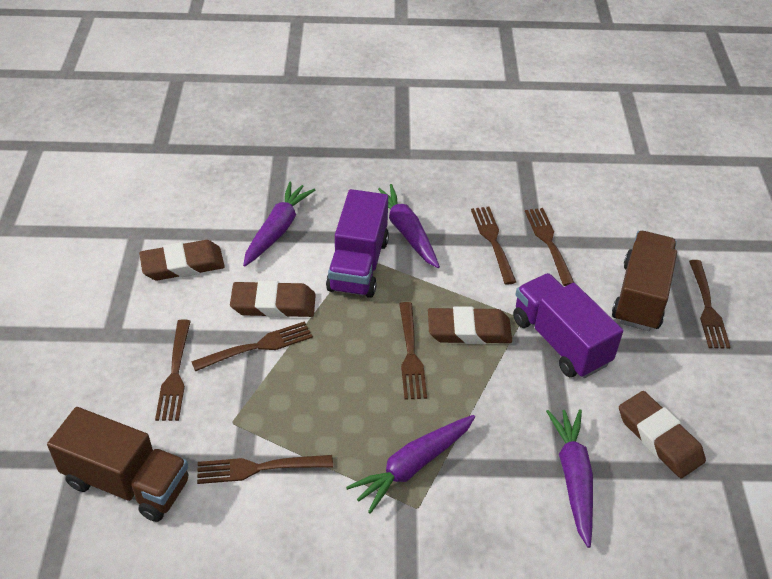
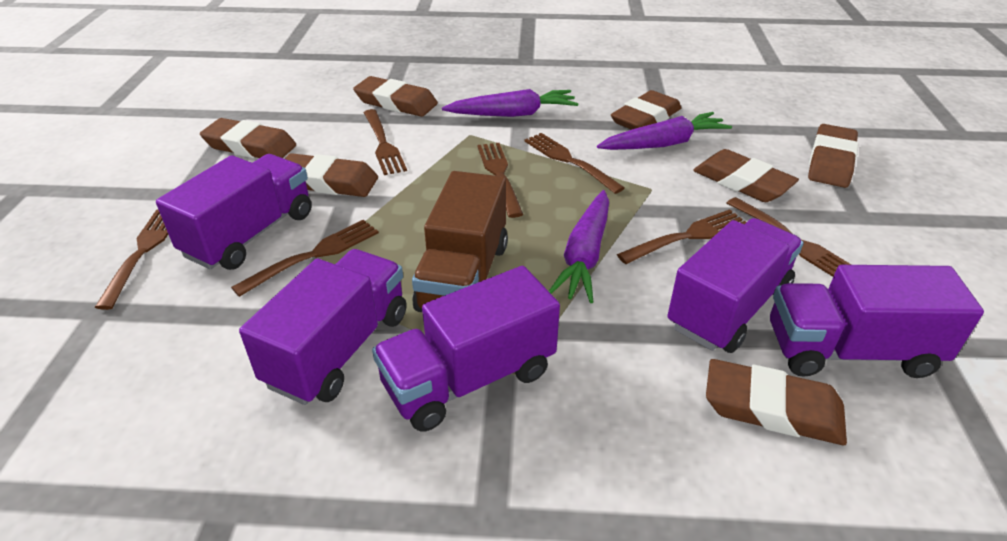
brown eraser: [139,240,225,280] [230,281,316,318] [428,306,512,344] [619,391,706,478] = 4 -> [200,118,296,158] [285,153,378,197] [353,76,438,117] [611,90,681,130] [693,149,799,202] [706,359,847,445] [808,124,859,188] = 7
brown truck: [47,407,188,522] [612,231,677,331] = 2 -> [412,171,508,312] = 1
purple carrot: [243,182,315,266] [346,415,475,514] [378,184,440,268] [546,409,593,548] = 4 -> [442,89,579,117] [549,190,609,303] [597,112,732,150] = 3
purple truck: [326,189,389,298] [513,273,623,378] = 2 -> [156,154,312,270] [239,249,406,405] [372,266,560,432] [667,218,803,353] [770,265,984,378] = 5

